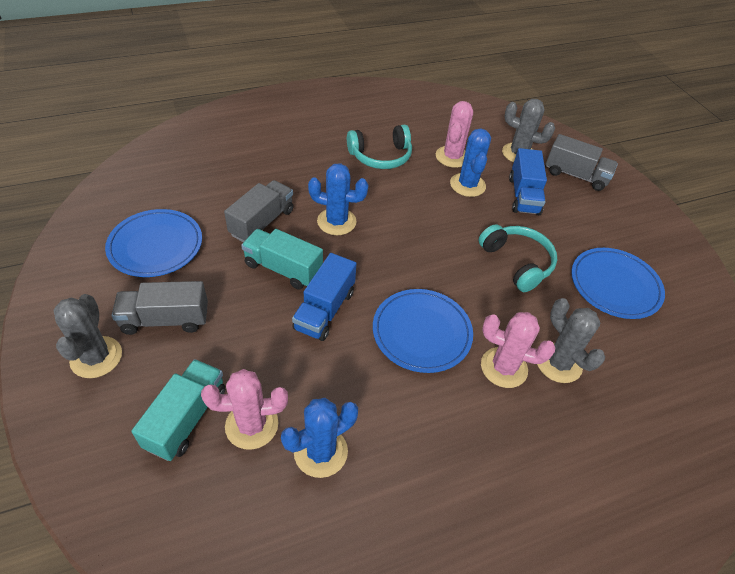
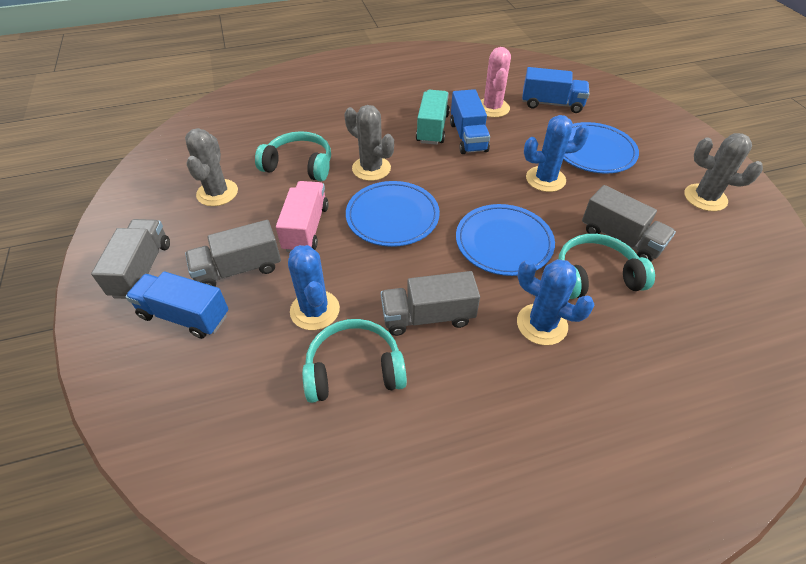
blue truck: [292,253,357,341] [509,148,547,215] = 2 -> [125,271,229,339] [450,89,490,154] [522,67,589,113] = 3
grey truck: [111,281,208,335] [224,180,294,242] [546,134,618,191] = 3 -> [91,219,170,299] [185,220,281,287] [381,271,480,336] [582,185,676,261] = 4
pink cactus: [201,369,288,450] [436,101,473,168] [481,312,555,388] = 3 -> [481,47,511,118] = 1
pink truck: none = 0 -> [276,181,329,252] = 1
turquoise headphones: [347,125,412,169] [479,224,557,292] = 2 -> [255,131,331,181] [302,319,407,403] [558,234,655,299] = 3
turquoise truck: [132,359,226,461] [241,229,323,290] = 2 -> [416,90,450,145] = 1

